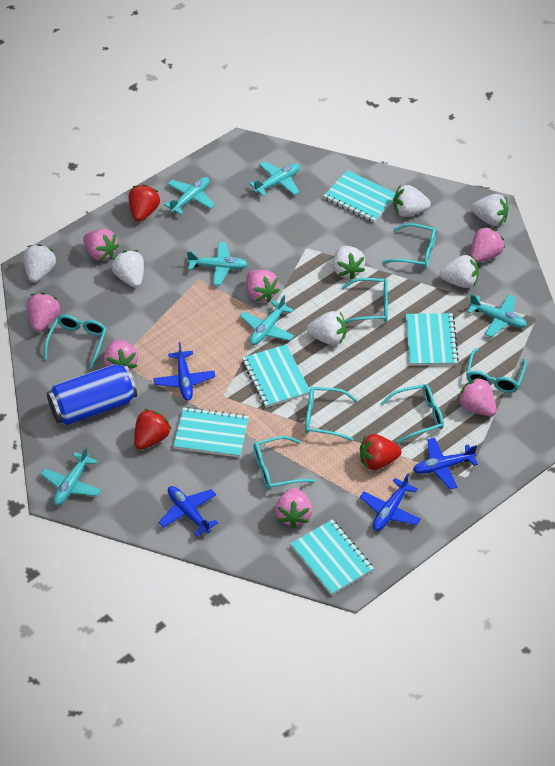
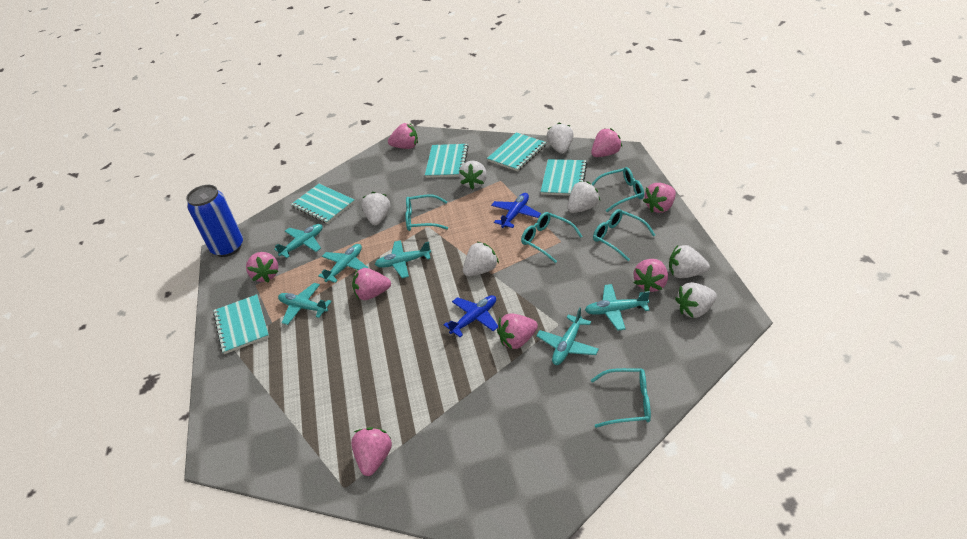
blue plane: [153,342,215,401] [159,486,218,536] [360,473,421,531] [413,438,478,489] = 4 -> [444,295,498,337] [491,193,541,228] = 2
pink strawberry: [27,293,60,332] [83,229,119,261] [104,340,138,371] [246,270,280,302] [275,488,312,528] [457,377,497,416] [471,226,505,263] = 7 -> [246,252,279,282] [351,427,392,476] [352,268,391,300] [388,123,418,149] [497,313,538,349] [591,128,622,157] [633,259,668,292] [643,183,676,213] = 8
red strawberry: [129,184,160,221] [134,409,172,450] [360,434,401,470] = 3 -> none = 0
turquoise glasses: [44,315,106,369] [253,436,315,490] [305,387,358,441] [342,278,388,323] [381,384,444,443] [383,223,437,268] [466,348,527,393] = 7 -> [405,195,448,231] [521,212,583,263] [591,368,651,428] [592,167,644,212] [593,209,655,261] = 5

